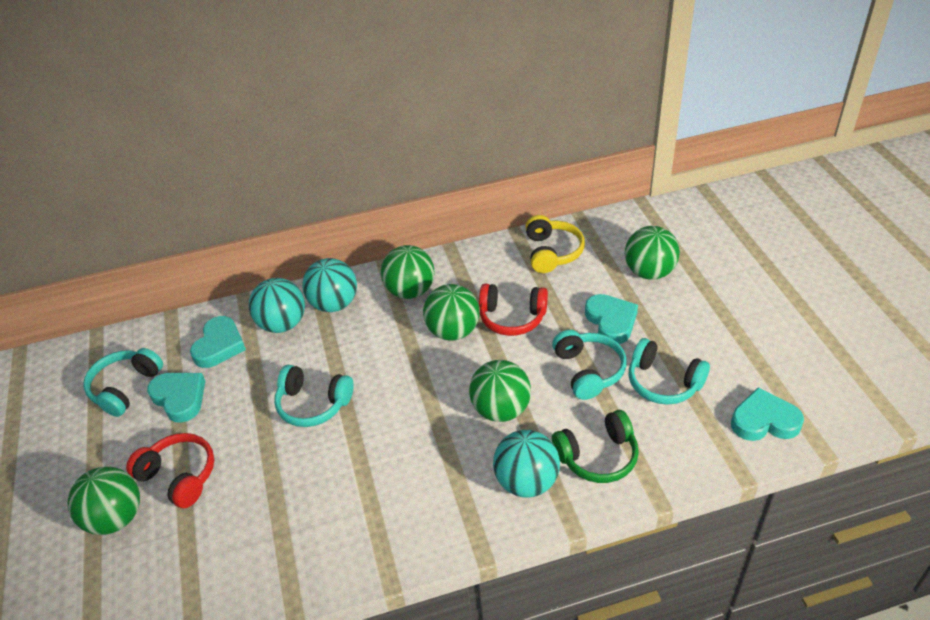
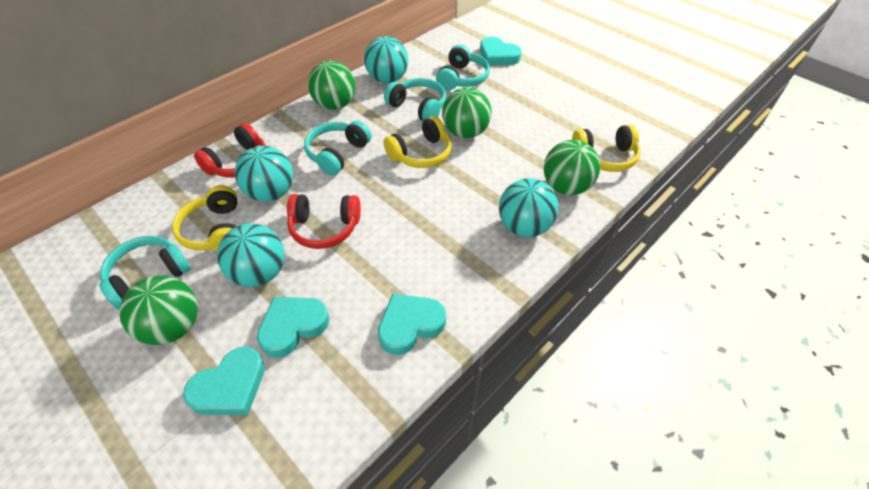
green ball: [67,466,140,535] [381,245,435,299] [423,284,480,341] [469,360,531,422] [625,226,680,280] = 5 -> [119,276,198,345] [308,61,355,110] [442,87,492,138] [544,140,600,195] = 4
green headphones: [552,410,639,483] = 1 -> none = 0
turquoise ball: [249,278,305,333] [302,258,357,312] [493,430,560,498] = 3 -> [217,224,285,287] [235,146,293,202] [364,36,408,83] [499,178,558,237] = 4
yellow headphones: [525,215,585,273] = 1 -> [172,185,238,251] [383,116,452,168] [572,125,640,172] = 3

